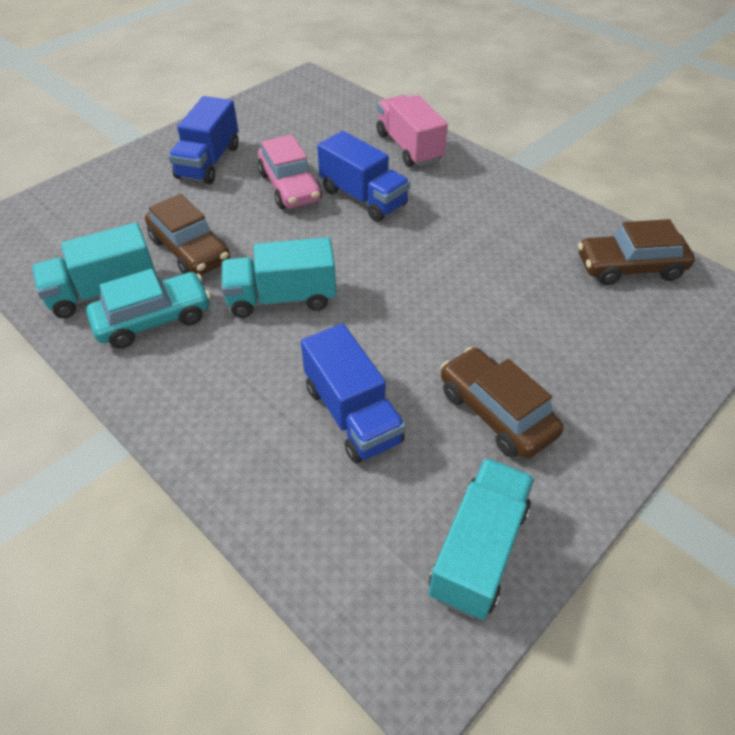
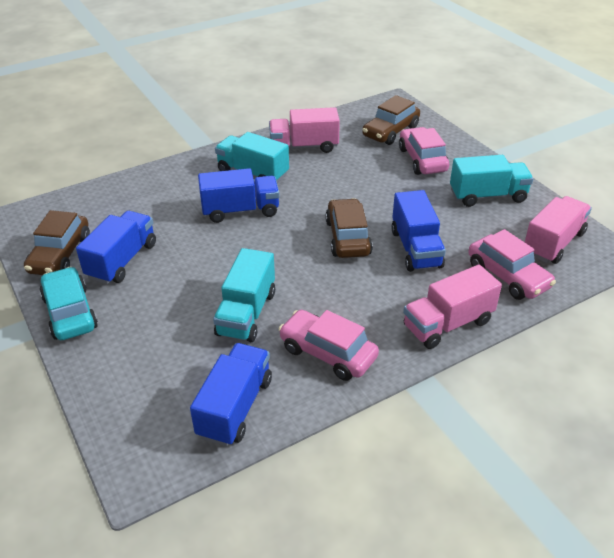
blue truck: [168,96,239,184] [301,323,406,463] [317,131,410,222] = 3 -> [76,211,156,284] [190,343,272,446] [198,168,279,223] [391,190,446,272] = 4
pink car: [258,135,322,209] = 1 -> [279,310,379,381] [399,127,450,175] [468,229,556,300] = 3
pink truck: [377,95,448,167] = 1 -> [269,107,340,153] [403,265,502,349] [525,196,592,264] = 3

